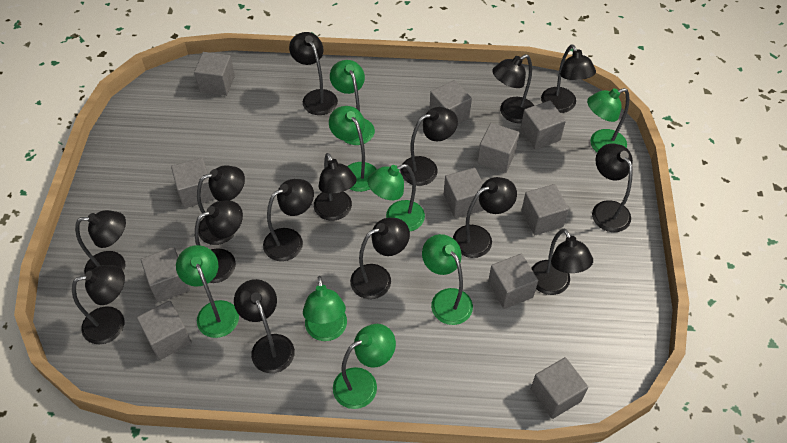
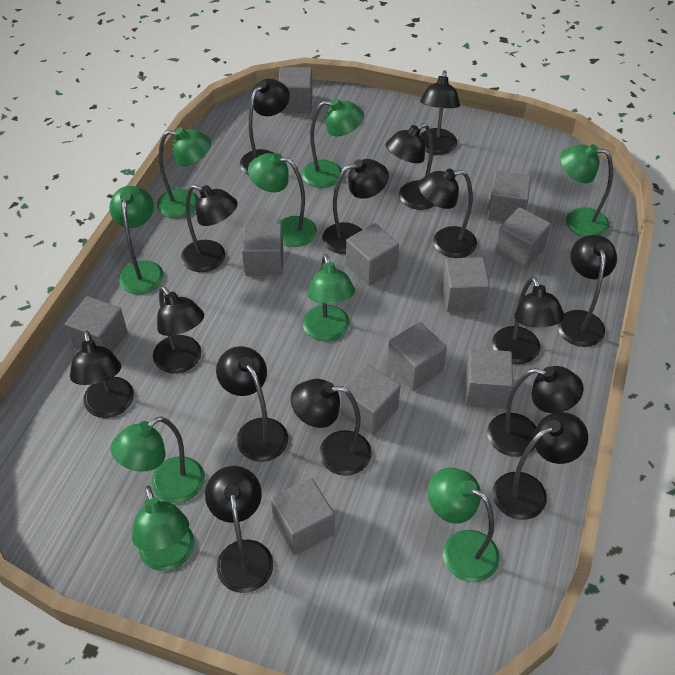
green lamp: [176,245,239,338] [303,276,347,341] [329,106,377,192] [330,60,375,145] [333,324,396,409] [367,164,425,231] [422,234,473,325] [587,88,630,152] = 8 -> [109,186,164,294] [111,417,205,503] [132,486,195,571] [157,128,211,218] [248,153,317,247] [302,98,364,188] [303,254,355,341] [428,468,500,582] [560,144,613,237] = 9

